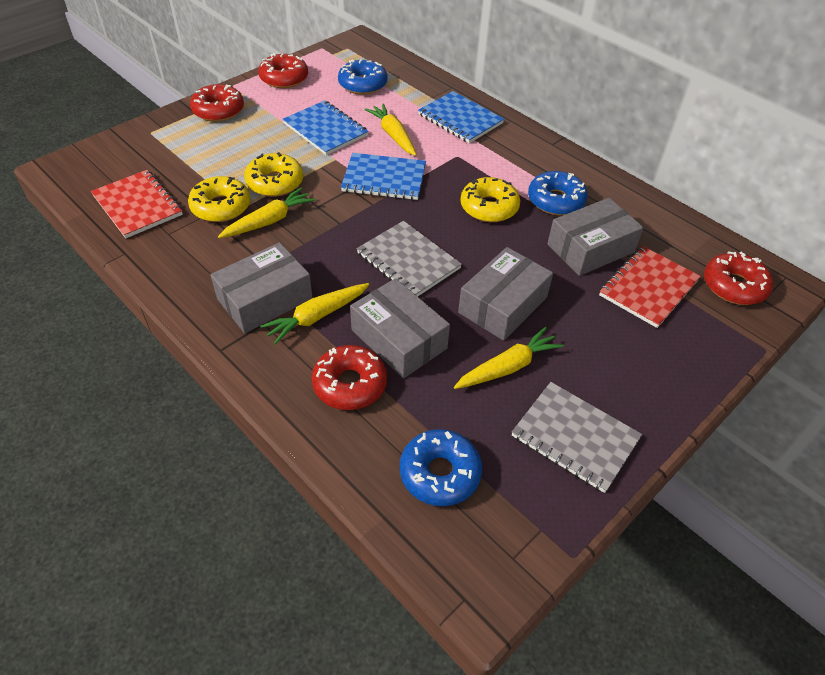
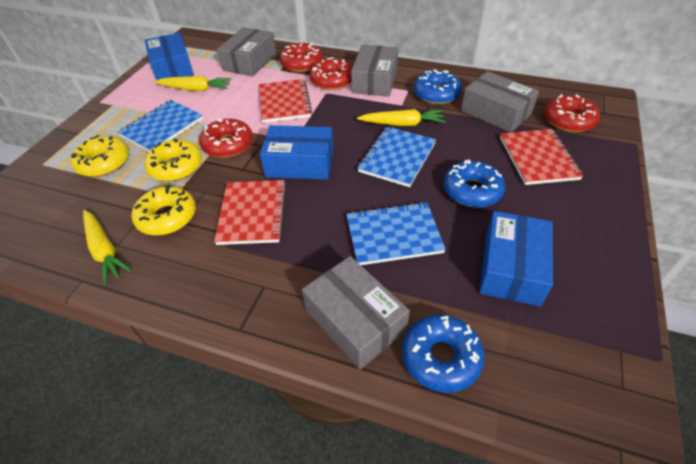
blue box: none = 0 -> [145,33,194,80] [260,125,333,180] [479,211,553,307] = 3
grey notebook: [357,221,462,297] [512,382,642,493] = 2 -> none = 0
red notebook: [91,170,183,238] [599,246,701,328] = 2 -> [214,180,286,245] [259,79,312,123] [500,129,583,185] = 3
yellow carrot: [218,188,315,238] [260,283,369,345] [365,104,417,156] [454,327,564,389] = 4 -> [83,210,132,285] [154,76,232,91] [357,109,446,126] = 3

